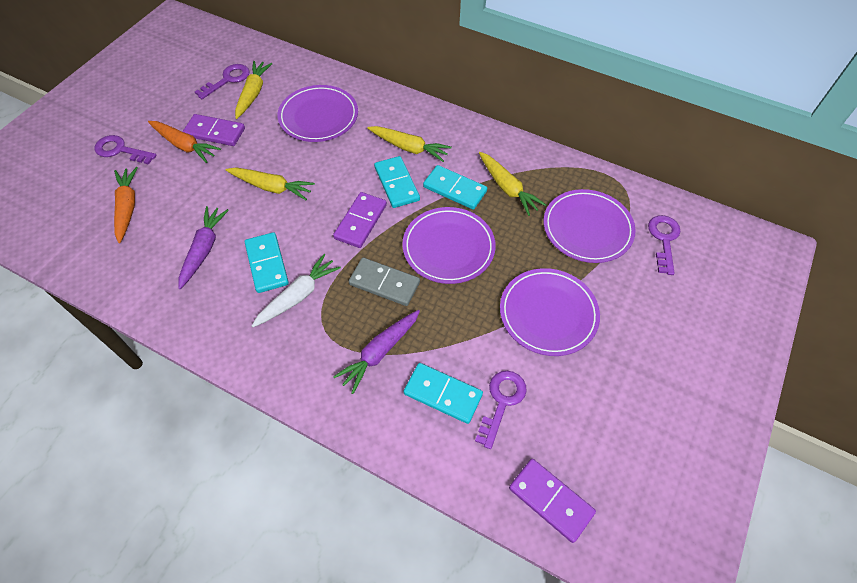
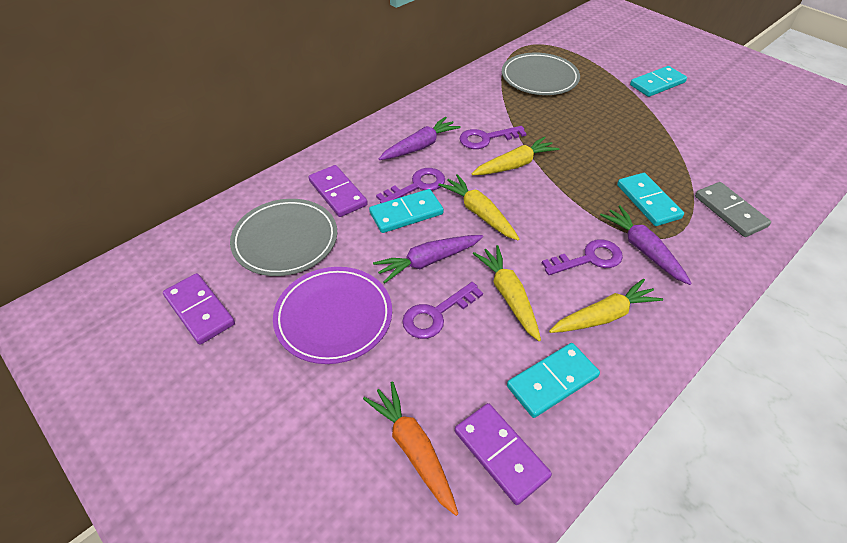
grey plate: none = 0 -> [230,199,337,276] [502,53,580,95] = 2
orange carrot: [114,167,138,243] [148,121,221,163] = 2 -> [363,381,458,516] = 1
purple carrot: [178,206,229,289] [333,310,420,394] = 2 -> [373,235,483,283] [379,117,461,160] [600,205,692,285] = 3
purple plate: [278,85,358,142] [402,207,496,284] [500,268,600,356] [543,189,635,263] = 4 -> [273,267,392,364] = 1
white carrot: [252,254,341,327] = 1 -> none = 0

